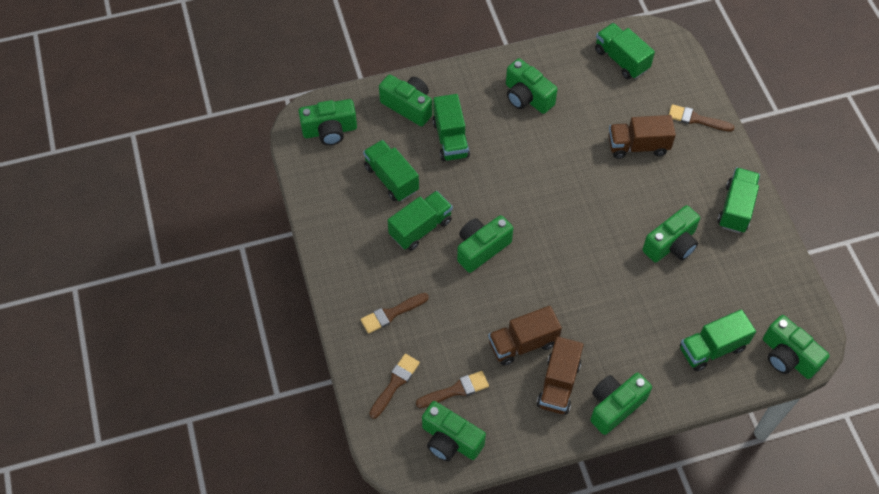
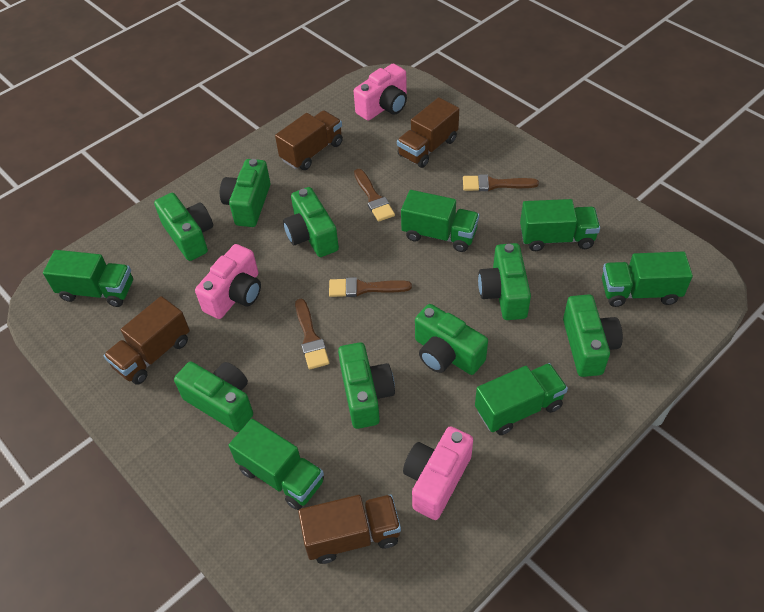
brown truck: [488,306,562,366] [537,336,584,415] [608,115,676,159] = 3 -> [104,296,190,385] [275,110,343,170] [298,494,401,564] [397,97,459,168] = 4
pink camera: none = 0 -> [195,244,261,319] [354,64,407,121] [403,426,473,520] = 3

